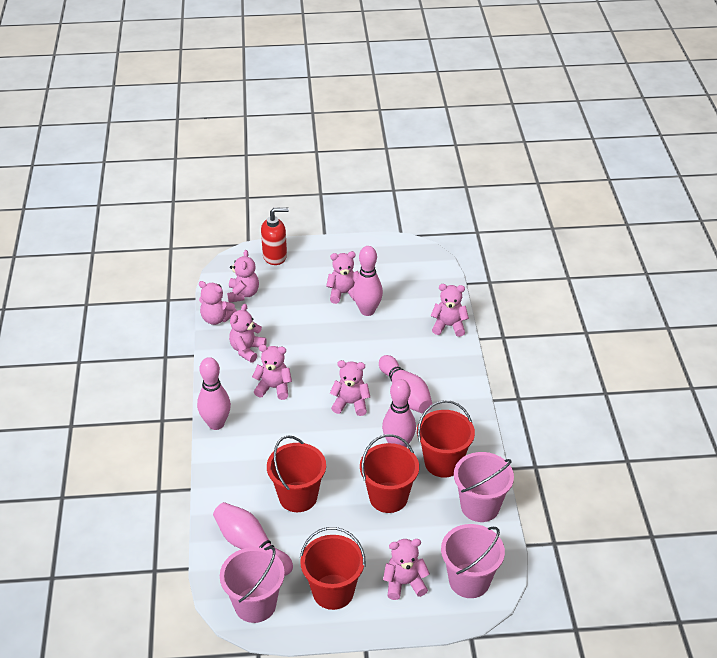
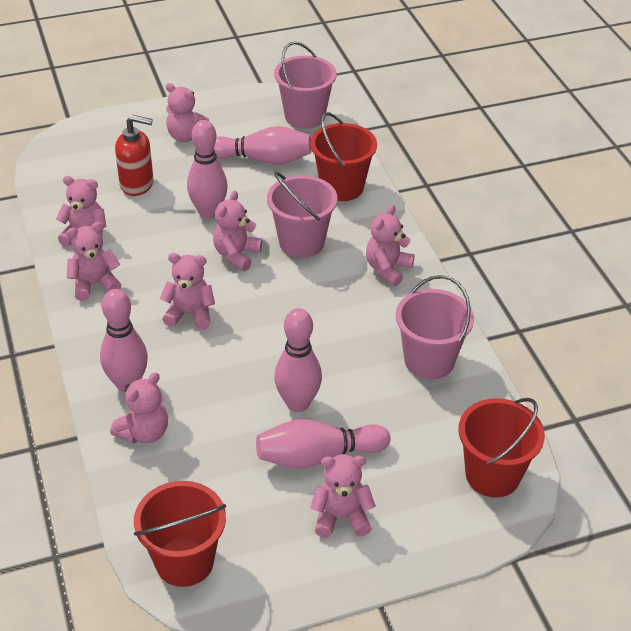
red bucket: [267,435,326,512] [300,527,365,610] [360,434,419,513] [417,400,475,478] = 4 -> [134,481,226,587] [310,112,377,201] [458,398,545,498] = 3

